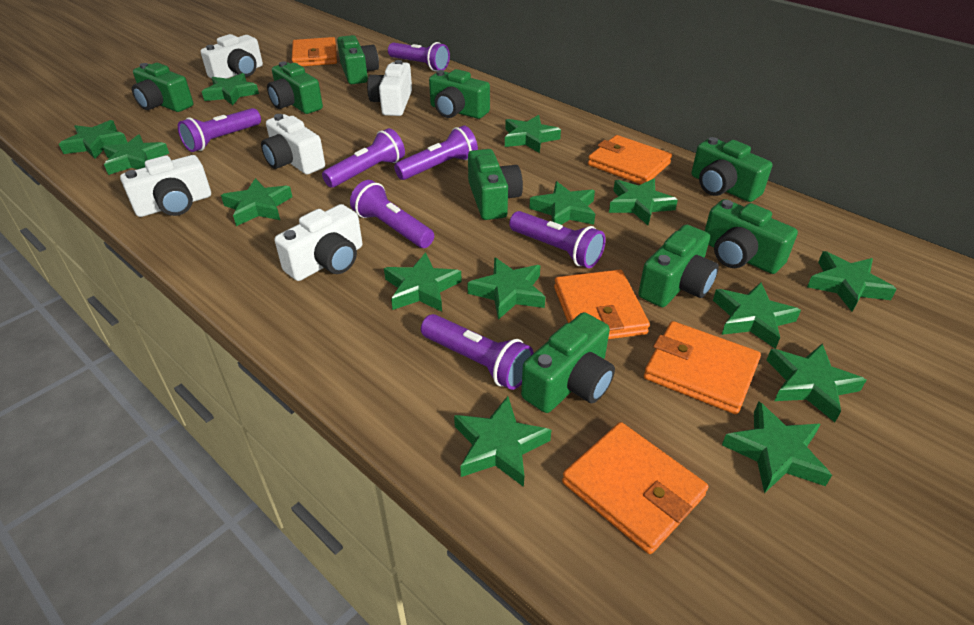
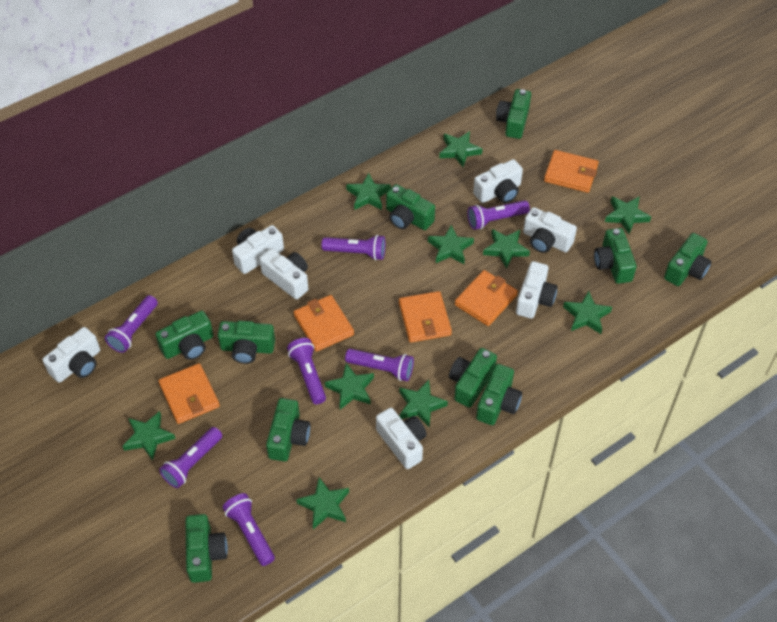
green camera: [132,63,193,112] [267,61,323,114] [337,35,379,84] [429,69,490,119] [468,149,523,220] [521,312,615,413] [638,225,719,307] [691,137,772,202] [705,199,798,274] = 9 -> [155,311,213,360] [186,514,228,583] [218,321,275,364] [266,398,310,461] [386,184,435,230] [449,348,497,408] [476,364,522,425] [496,89,531,139] [594,228,637,284] [664,233,712,286] = 10
green star: [59,120,128,159] [103,134,169,175] [202,73,259,105] [221,178,292,226] [384,253,462,312] [454,396,551,487] [467,257,545,320] [505,115,561,153] [529,181,595,225] [609,179,678,225] [713,282,801,349] [722,401,832,493] [767,344,866,422] [807,251,897,312] = 14 -> [122,411,176,461] [296,477,349,529] [325,363,374,410] [346,173,391,210] [399,380,448,428] [428,225,474,264] [439,131,482,167] [483,229,530,269] [563,291,612,334] [605,196,651,234] = 10
white camera: [120,155,211,217] [201,34,263,79] [261,114,325,174] [275,204,362,281] [367,60,412,116] = 5 -> [43,327,100,383] [232,225,284,274] [260,249,308,299] [376,408,427,469] [473,159,523,203] [516,261,558,319] [523,207,577,253] = 7

